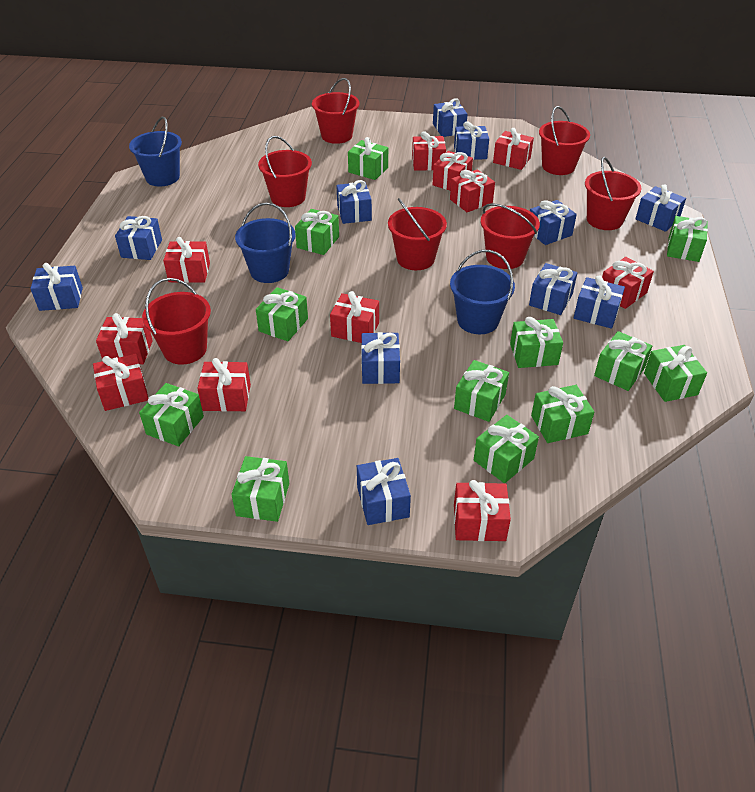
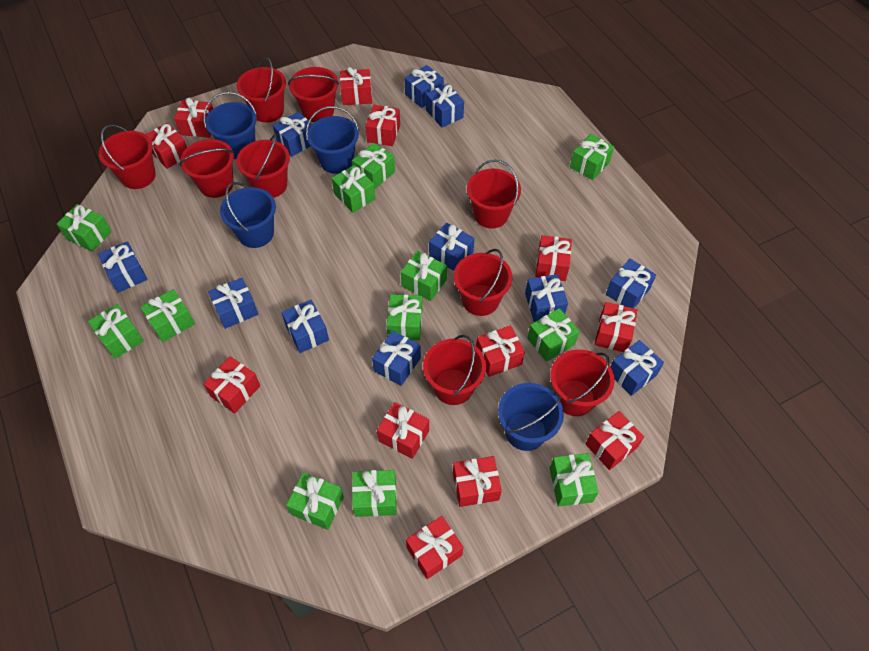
blue bucket: [129,117,182,186] [235,202,295,283] [450,250,515,334] = 3 -> [204,92,257,159] [220,182,276,248] [306,106,359,174] [498,383,564,451] = 4
red bucket: [142,278,211,365] [258,136,312,207] [312,78,359,144] [388,198,447,270] [481,203,540,269] [539,106,590,175] [585,157,642,230] = 7 -> [99,125,156,189] [179,139,234,198] [237,57,286,123] [237,134,290,198] [288,67,339,122] [423,335,486,405] [454,249,512,316] [467,160,521,228] [550,349,615,416] = 9
red gift: [93,354,148,411] [96,313,153,364] [163,237,210,283] [197,358,251,412] [330,291,379,343] [412,131,446,171] [433,151,473,190] [450,169,495,212] [454,480,511,541] [493,128,534,170] [602,257,654,309] = 11 -> [146,123,187,169] [174,98,213,138] [203,356,260,414] [340,67,372,105] [365,105,400,146] [377,402,429,459] [406,516,463,579] [453,456,502,507] [476,325,525,377] [535,235,572,281] [585,411,644,470] [594,302,637,352] = 12

